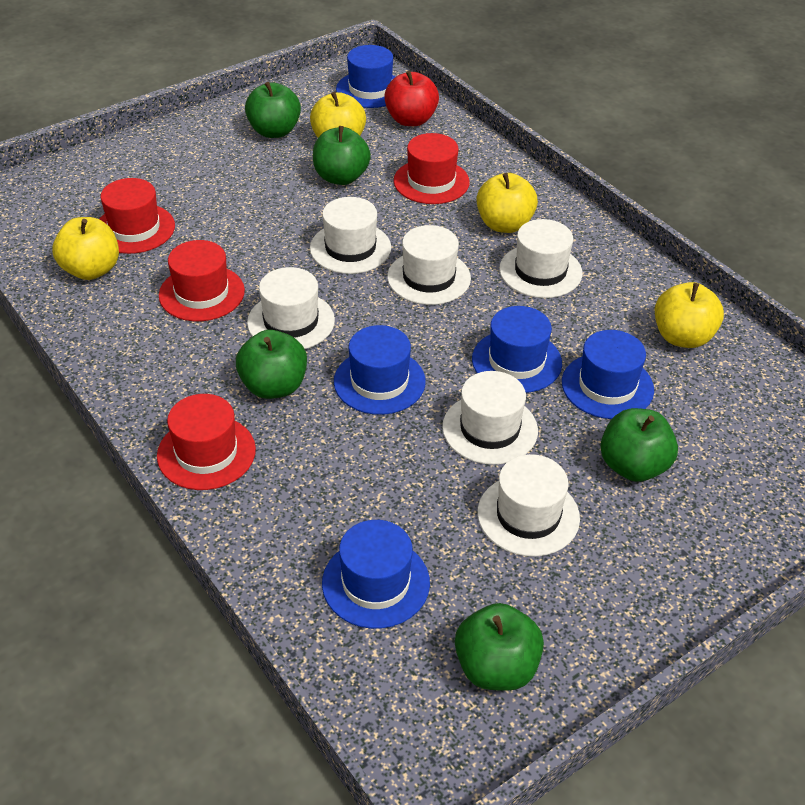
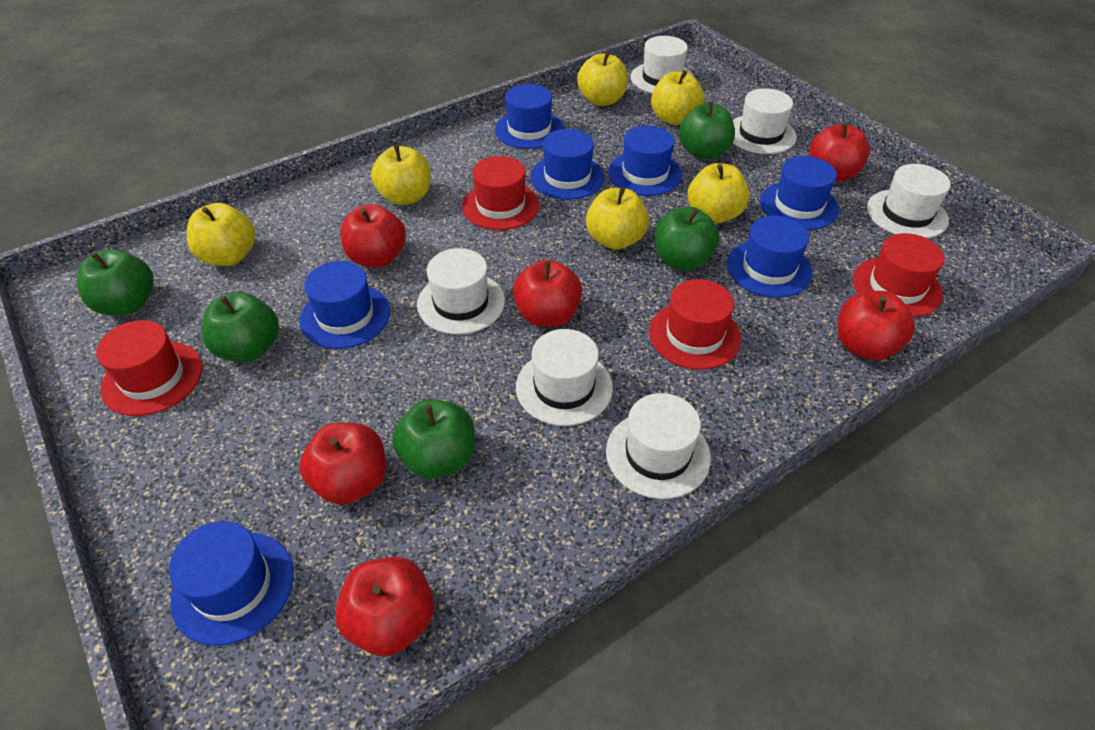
blue hat: [322,520,430,629] [334,325,426,415] [336,45,396,108] [472,306,562,393] [562,330,654,419] = 5 -> [169,521,294,646] [300,261,390,349] [495,84,564,149] [531,129,605,200] [608,125,682,196] [727,216,813,298] [760,156,839,230] = 7
red apple: [384,71,439,126] = 1 -> [299,423,386,505] [335,557,434,656] [341,204,406,267] [513,260,582,327] [809,123,870,182] [838,291,915,361] = 6
yellow apple: [52,217,119,280] [310,92,366,138] [477,173,538,233] [655,282,724,348] = 4 -> [187,203,255,266] [371,145,431,205] [577,51,628,106] [586,187,649,250] [651,71,704,125] [687,163,750,224] = 6

